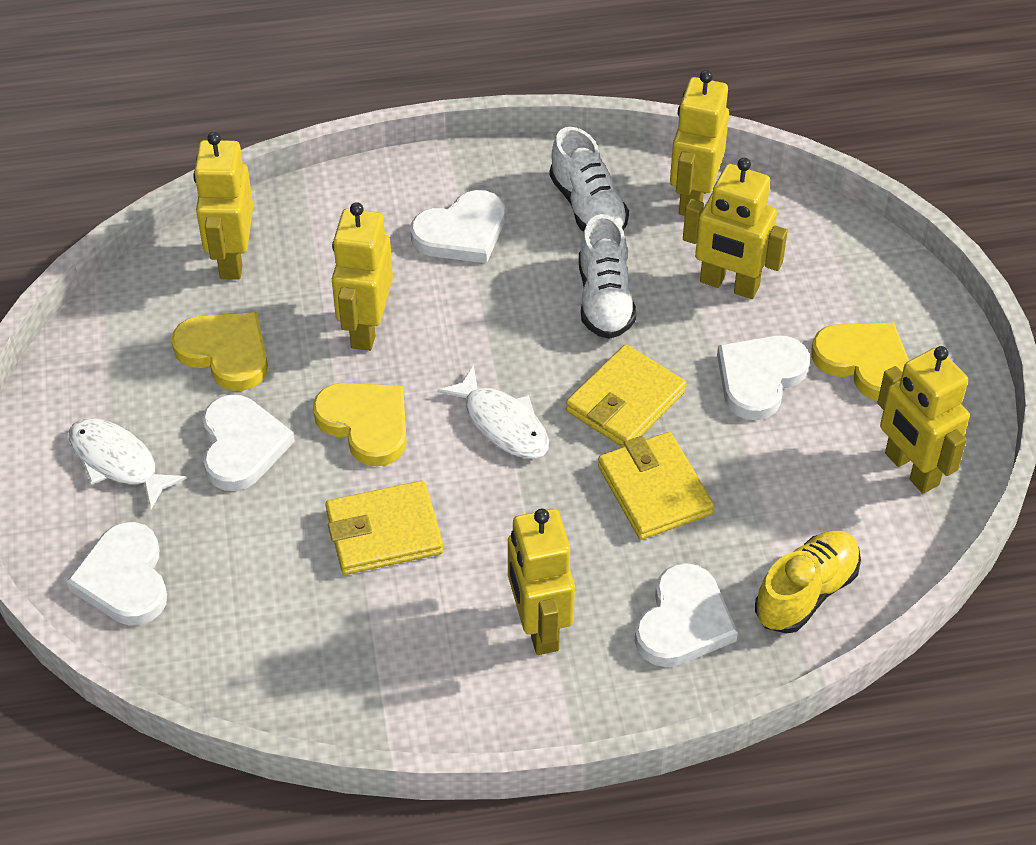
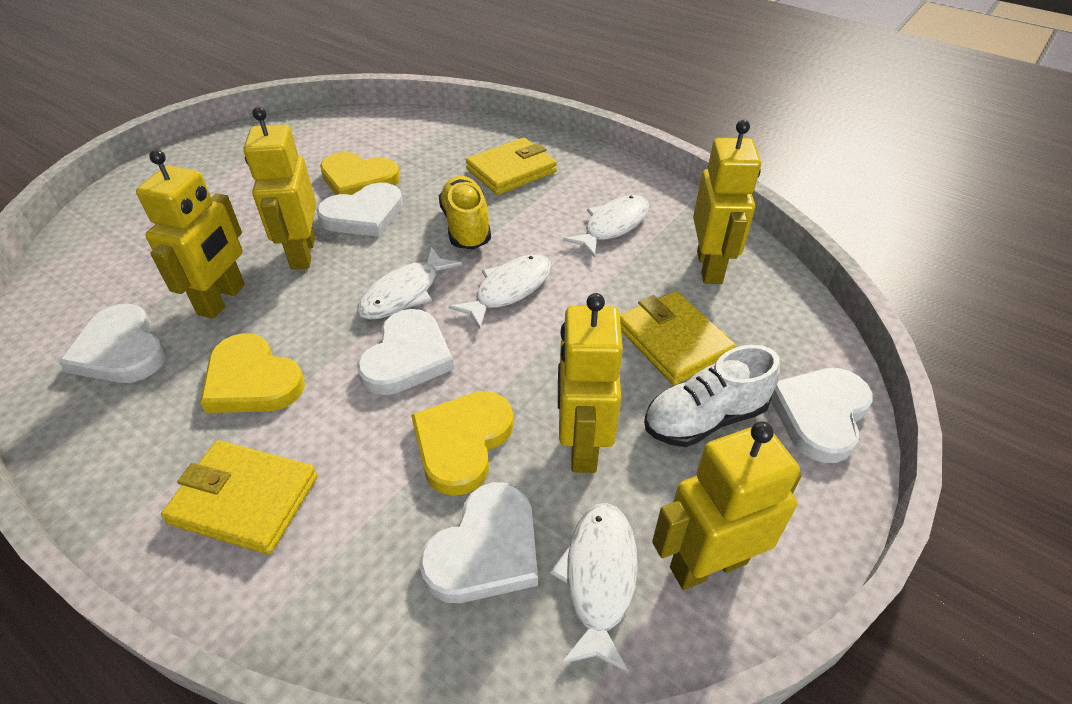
white fish: [69,418,187,509] [437,365,549,459] = 2 -> [357,247,462,320] [448,254,552,329] [550,503,638,673] [563,195,650,258] = 4
white shoe: [550,127,629,232] [579,214,636,339] = 2 -> [644,345,780,447] = 1
yellow robot: [193,132,253,280] [332,202,393,351] [508,509,575,655] [670,70,729,216] [683,158,788,299] [877,346,970,494] = 6 -> [136,150,245,319] [243,107,316,270] [558,293,623,473] [652,421,802,590] [693,120,761,284] = 5

